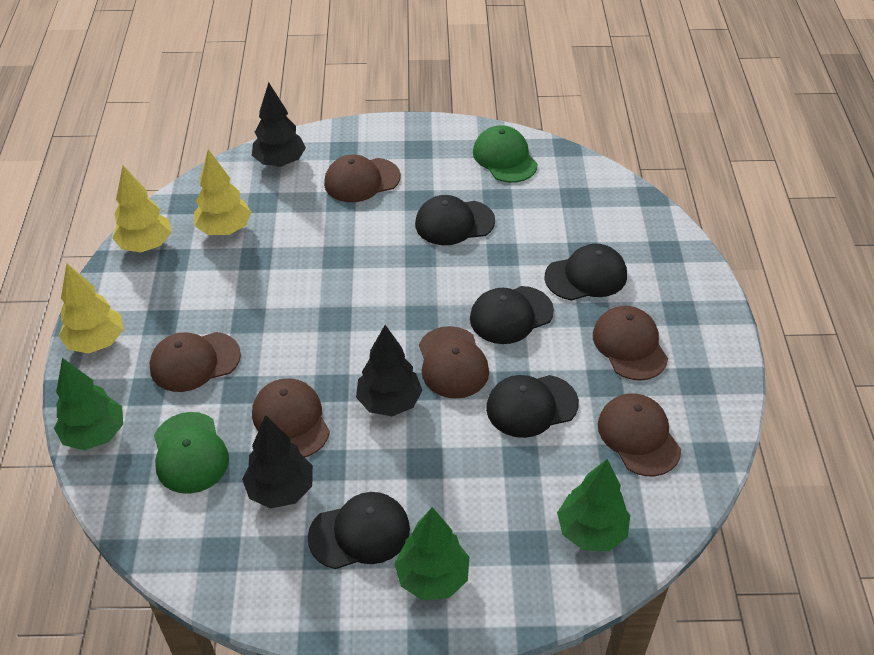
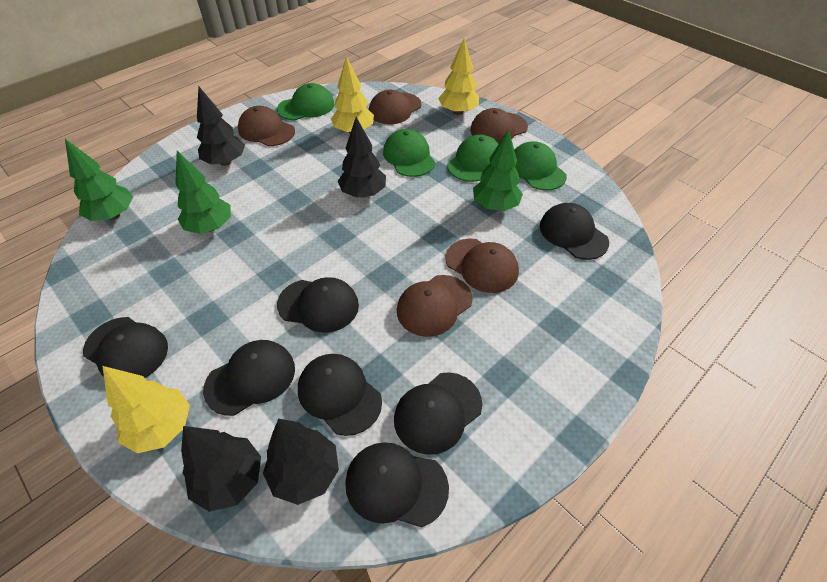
black cap: [308,492,410,569] [415,195,495,245] [470,286,554,344] [486,375,579,438] [545,244,627,301] = 5 -> [83,317,168,378] [203,340,295,416] [277,277,359,333] [298,354,382,436] [345,442,449,527] [394,372,482,455] [540,203,609,260] = 7
black tree: [242,415,313,509] [252,82,306,167] [356,325,423,416] = 3 -> [181,426,261,512] [197,86,245,166] [263,419,339,505] [338,117,386,198] = 4
brown cap: [150,332,241,392] [252,378,330,457] [324,155,401,202] [419,326,489,399] [593,306,668,381] [598,393,681,476] = 6 -> [238,106,295,146] [369,90,422,124] [397,275,473,337] [446,239,519,293] [470,108,528,144] = 5
green cap: [154,412,229,494] [473,125,538,183] = 2 -> [277,83,334,120] [383,129,436,177] [447,135,498,182] [514,141,567,190] = 4

